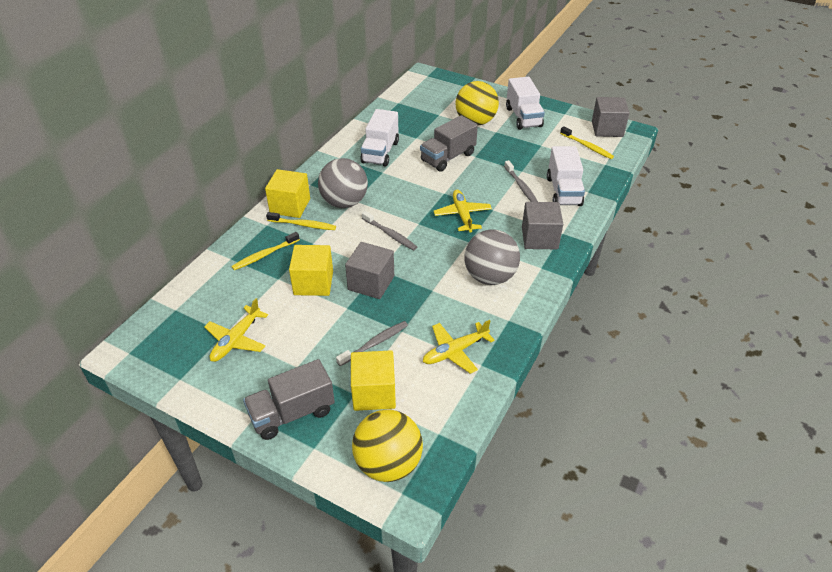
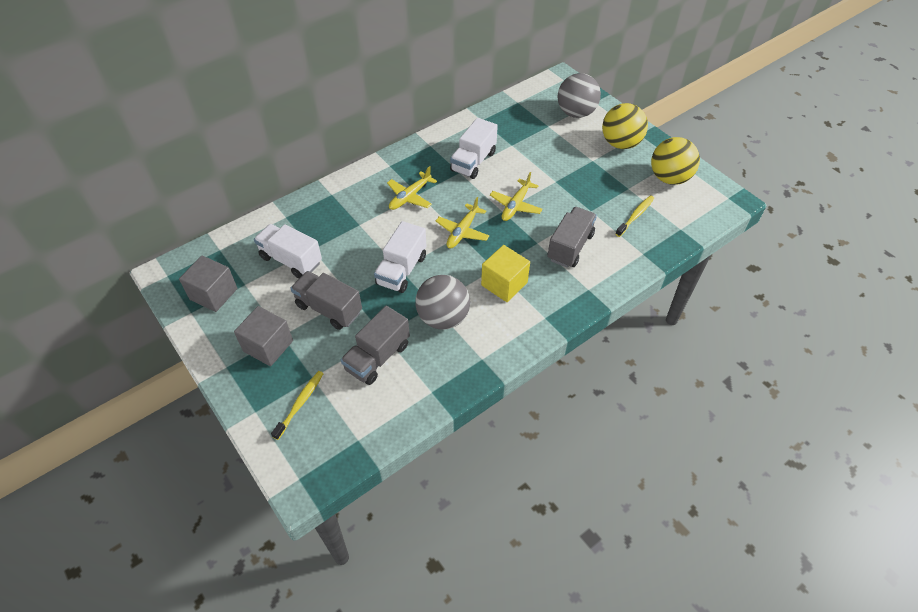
grey cube: [345,242,394,299] [522,202,563,249] [592,97,630,137] = 3 -> [179,256,237,312] [234,306,293,366] = 2
grey toothbrush: [336,321,408,366] [362,211,417,250] [504,160,538,202] = 3 -> none = 0
grey truck: [243,359,335,440] [420,115,478,172] = 2 -> [290,271,362,330] [341,306,410,385] [547,207,597,268] = 3
yellow cube: [265,169,310,218] [289,245,333,296] [351,350,396,411] = 3 -> [481,245,530,302] = 1
yellow toothbrush: [231,232,300,270] [266,212,336,230] [560,126,614,159] = 3 -> [271,371,324,440] [616,195,654,237] = 2

